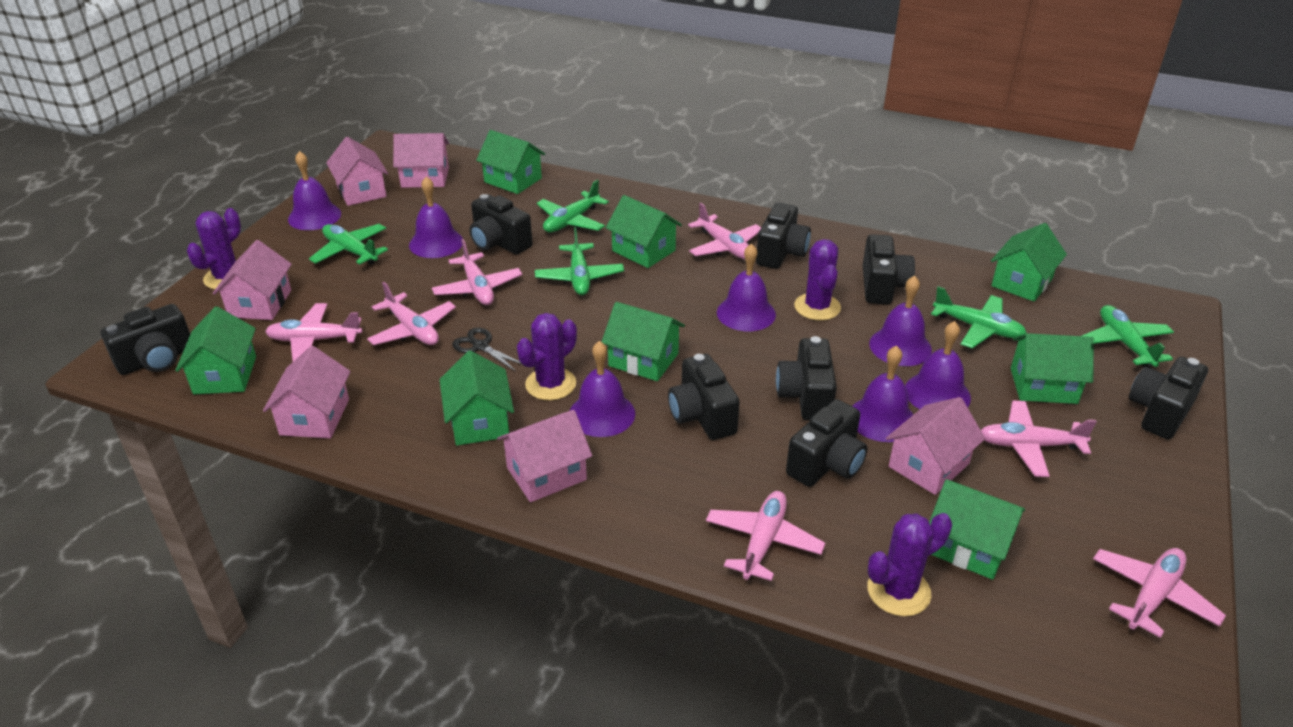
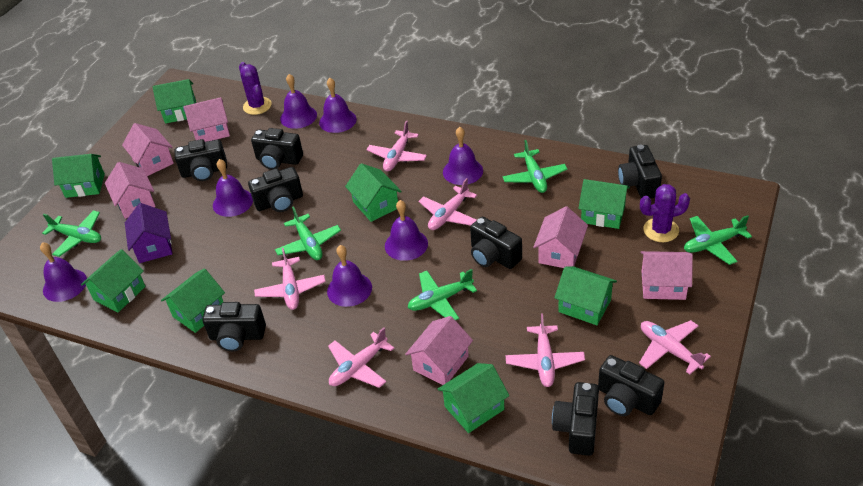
black scissors: [452,328,521,371] = 1 -> none = 0
pink plane: [265,303,362,361] [367,282,456,345] [432,239,522,305] [688,203,761,259] [706,491,825,581] [981,401,1097,477] [1093,548,1226,638] = 7 -> [254,248,326,310] [328,327,394,388] [366,121,427,171] [418,178,477,230] [506,314,585,387] [639,320,711,375] = 6
purple cactus: [187,208,241,289] [517,313,577,400] [794,239,841,321] [867,513,952,616] = 4 -> [239,62,272,115] [640,184,690,242] = 2
purple house: none = 0 -> [125,203,173,263] = 1

